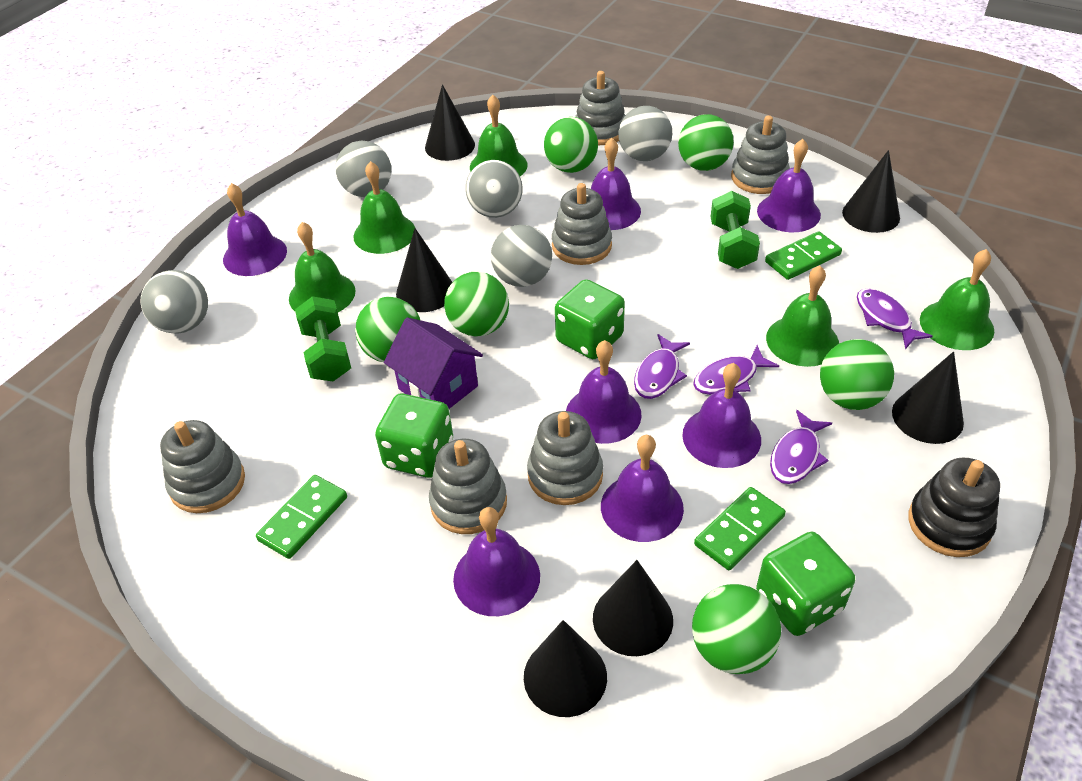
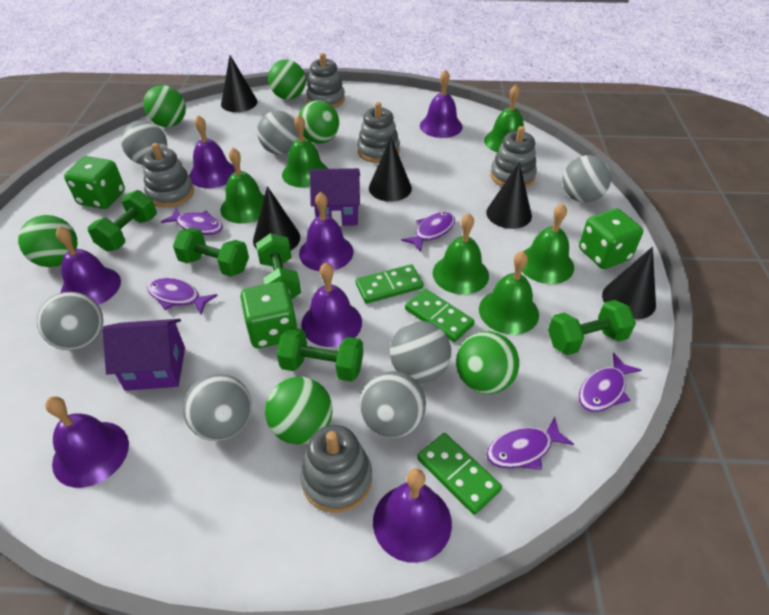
black cone: [396,228,452,312] [425,84,475,161] [524,620,607,717] [593,560,673,656] [842,150,900,233] [892,351,964,444] = 6 -> [221,55,258,112] [253,186,300,250] [369,137,412,202] [486,162,532,229] [602,247,656,319] = 5
black stacking toy: [908,458,1000,557] = 1 -> none = 0
green bell: [289,222,356,312] [354,161,415,254] [470,95,527,176] [766,265,839,367] [920,249,994,350] = 5 -> [220,148,264,224] [282,115,328,188] [433,213,489,295] [479,251,539,335] [484,84,524,152] [522,203,574,284] = 6
green dumbbell: [295,296,351,381] [711,191,760,269] = 2 -> [88,190,157,251] [173,228,249,277] [256,233,301,299] [277,327,363,382] [548,300,636,355] = 5
grey ball: [141,270,208,334] [335,141,391,197] [466,160,523,218] [491,225,552,287] [618,106,672,161] = 5 -> [37,292,103,350] [121,120,167,165] [183,374,252,441] [257,111,299,154] [360,371,426,438] [390,321,451,383] [562,155,611,202] = 7
grey stacking toy: [160,420,245,513] [429,439,507,534] [527,411,603,505] [552,183,612,265] [575,71,625,145] [731,115,790,194] = 6 -> [143,143,194,207] [300,425,372,513] [306,53,345,108] [357,102,400,163] [490,126,537,188] = 5
purple fish: [634,334,690,399] [693,345,779,395] [770,410,832,484] [857,288,933,349] = 4 -> [147,278,218,315] [161,208,223,235] [401,212,455,252] [486,417,574,470] [579,353,641,412] = 5
purple house: [384,317,483,409] = 1 -> [102,319,185,391] [310,168,360,226] = 2

